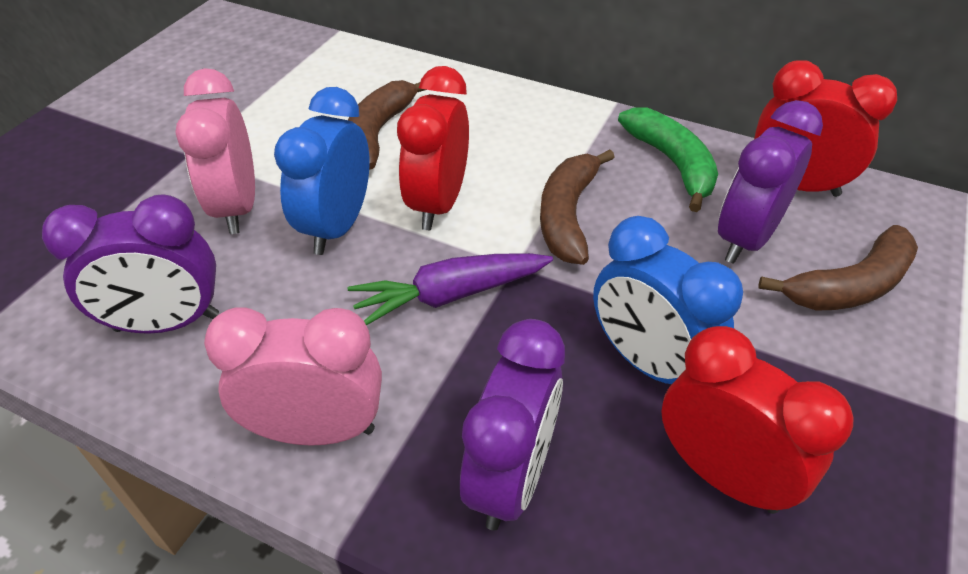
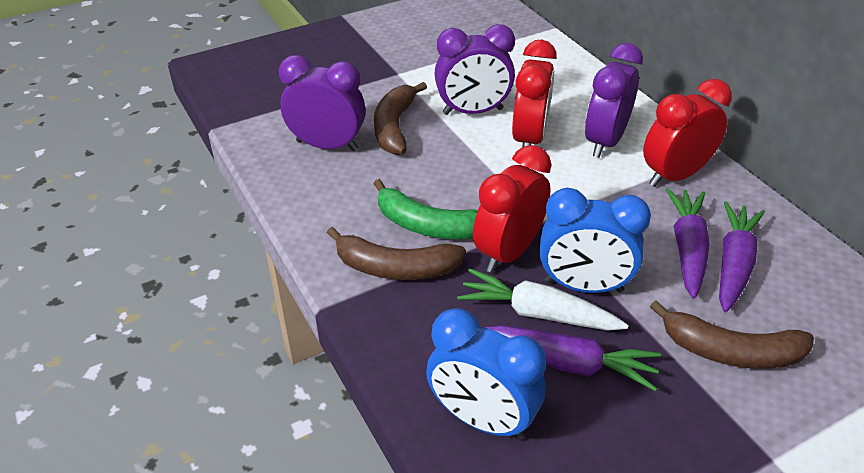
pink clock: [175,68,255,234] [204,308,382,446] = 2 -> none = 0
purple carrot: [347,253,553,326] = 1 -> [484,325,661,391] [666,188,710,299] [719,201,765,313] = 3
white carrot: none = 0 -> [457,269,629,331] = 1

